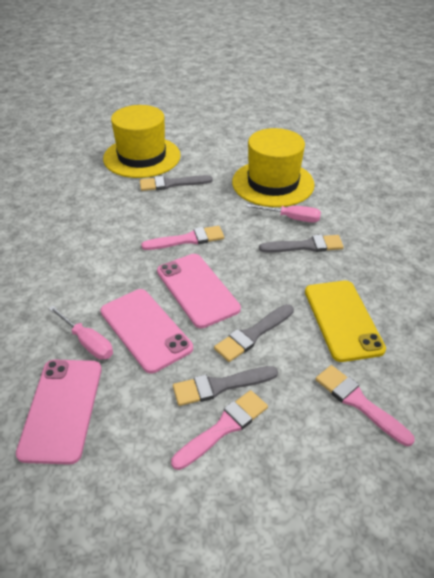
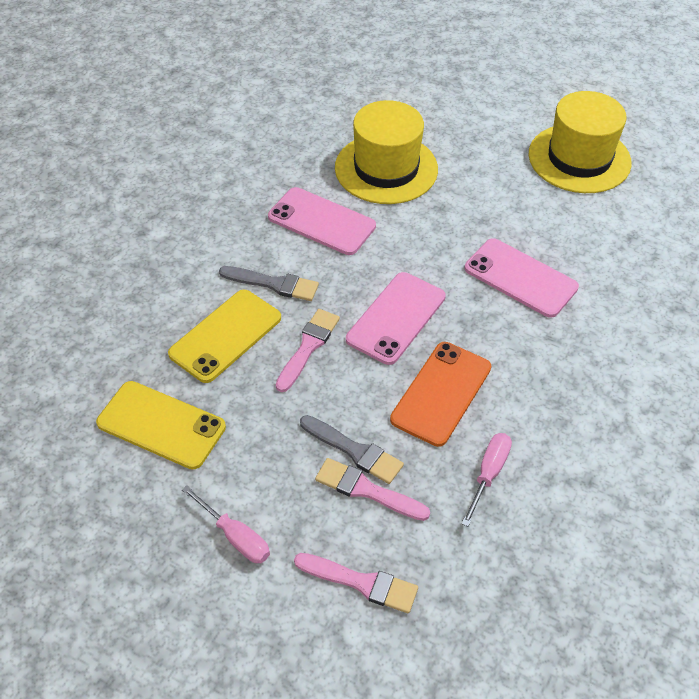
grey brush: [140,175,213,191] [173,366,278,406] [214,304,294,362] [259,235,344,253] = 4 -> [219,266,319,301] [300,415,404,484] = 2
orange phone: none = 0 -> [390,342,491,447] = 1
yellow phone: [305,280,386,362] = 1 -> [96,381,226,470] [168,290,281,383] = 2

